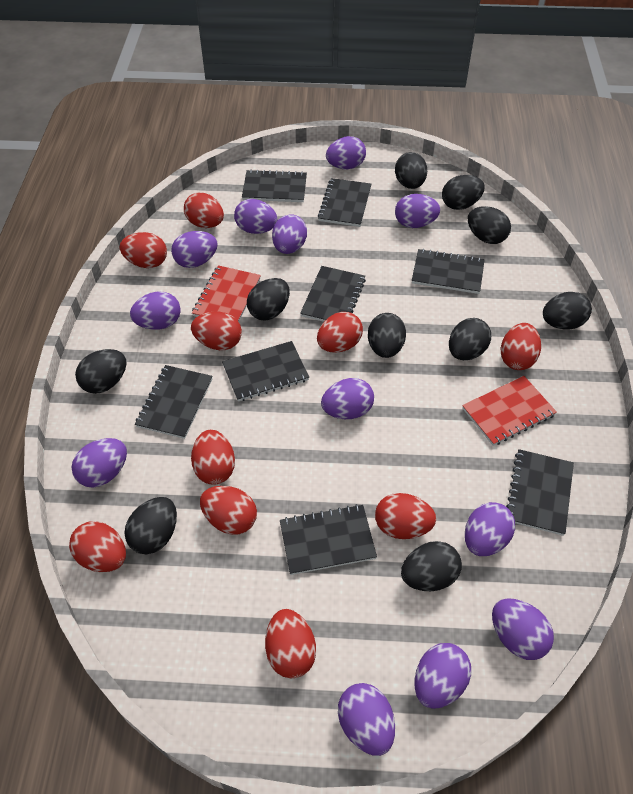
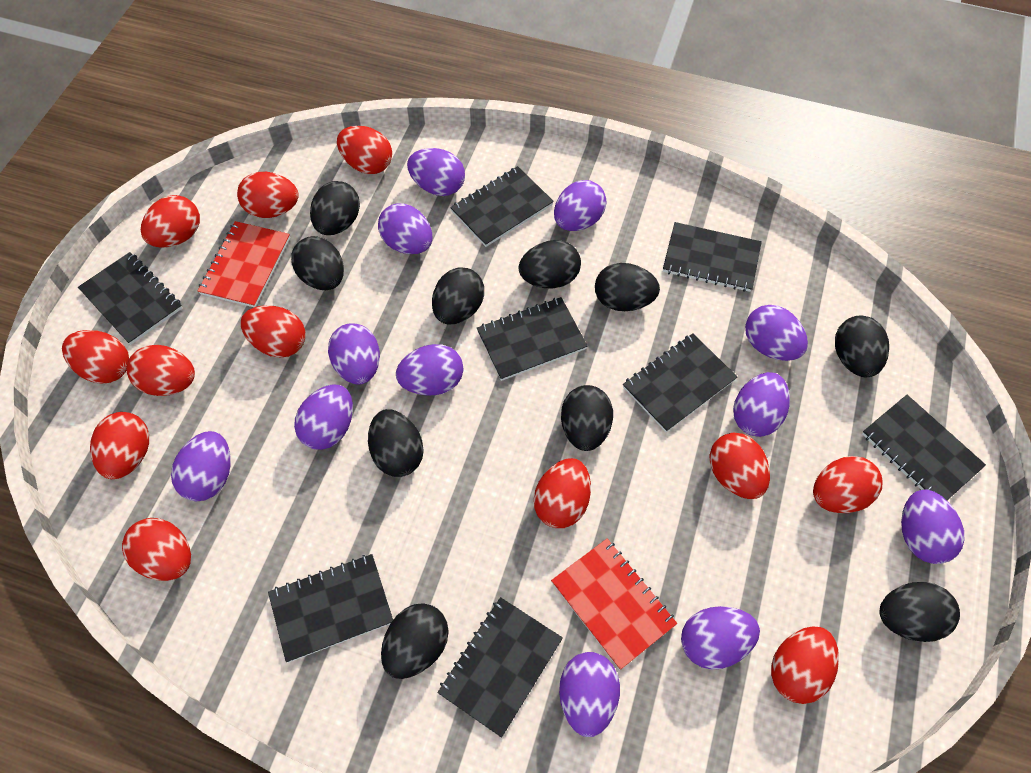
red egg: [69,521,126,572] [120,232,167,268] [184,192,224,228] [191,312,242,350] [191,430,235,484] [200,486,257,535] [265,609,316,678] [317,312,363,353] [375,493,436,539] [501,323,541,370] = 10 -> [62,330,129,384] [90,412,149,479] [122,518,191,581] [127,345,195,396] [141,195,200,248] [237,172,299,218] [241,306,305,358] [337,126,392,174] [534,458,591,528] [710,433,770,499] [771,626,839,704] [813,456,882,513] = 12

